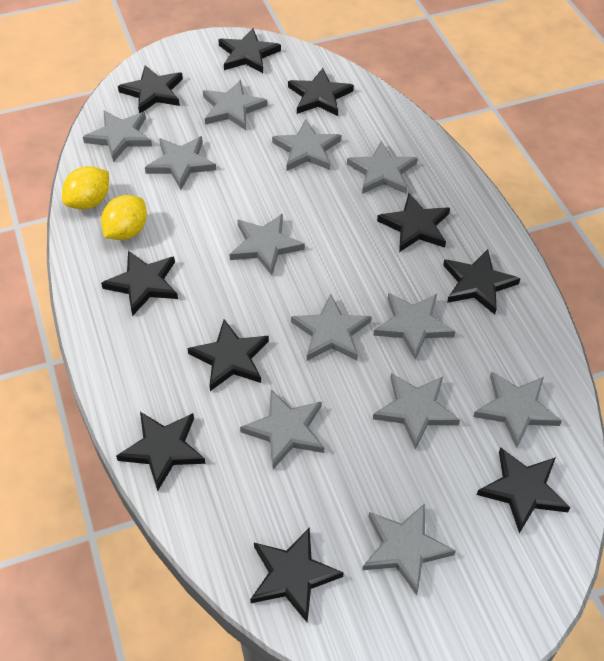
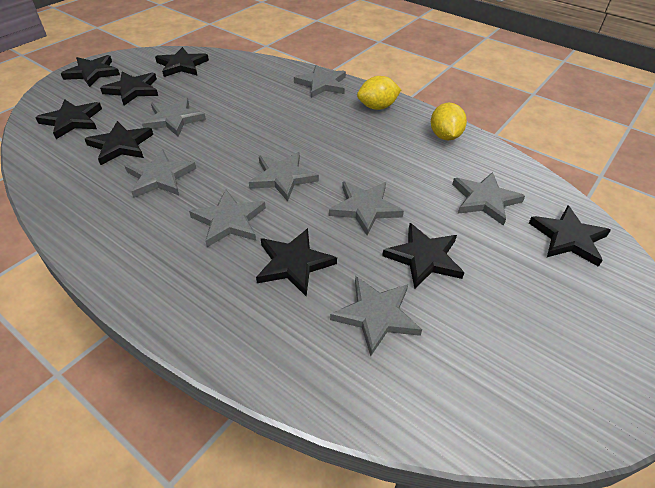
black star: [101,251,178,316] [116,412,206,491] [118,65,183,113] [187,319,269,391] [218,28,281,73] [250,527,344,623] [288,68,354,116] [377,193,450,252] [443,249,521,315] [477,447,570,534] = 10 -> [35,99,102,139] [61,55,120,87] [85,121,153,165] [100,72,158,105] [155,47,209,77] [256,228,337,297] [382,223,464,289] [529,206,611,267] = 8
grey star: [83,110,152,162] [145,136,216,190] [203,80,268,130] [229,214,305,275] [240,390,324,469] [272,119,341,171] [291,294,371,361] [347,141,418,194] [362,503,456,595] [373,373,460,449] [374,293,456,360] [473,372,562,448] = 12 -> [125,149,196,198] [142,97,206,136] [189,189,266,247] [249,152,319,201] [294,65,346,98] [329,181,404,235] [330,276,422,356] [452,172,525,226] = 8

